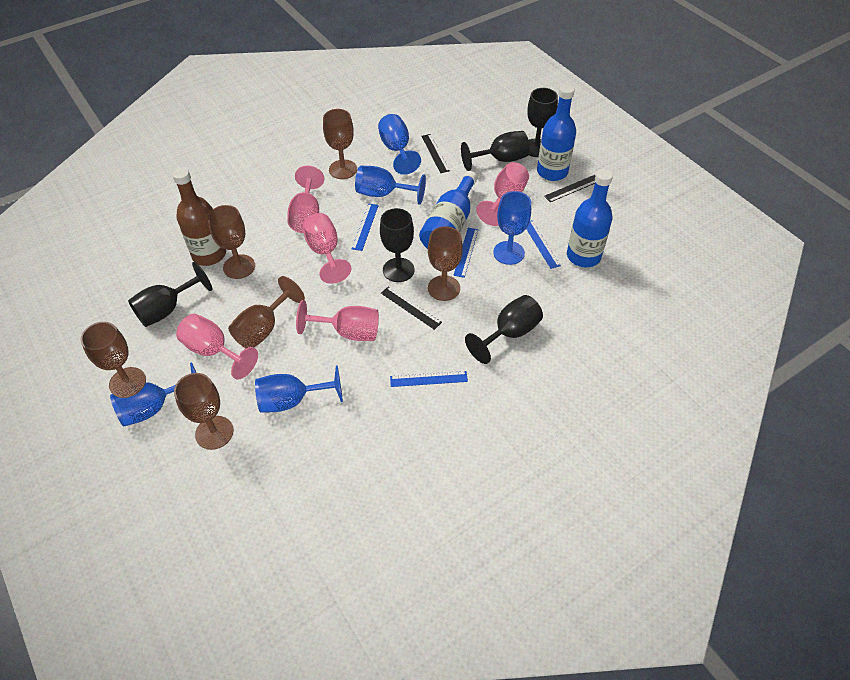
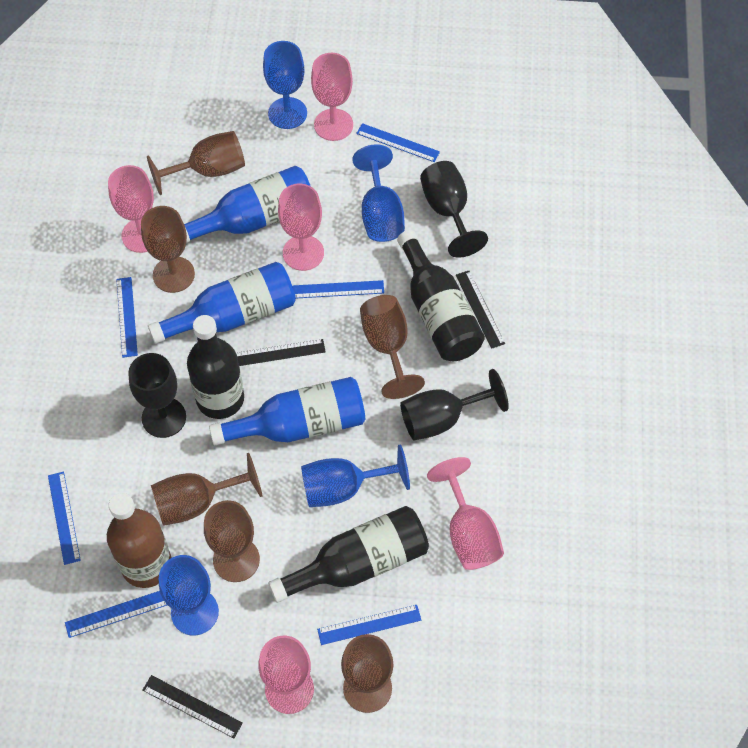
black bottle: none = 0 -> [187,315,244,419] [268,506,429,603] [397,230,485,361] = 3
black goblet: [128,262,213,327] [380,208,415,282] [461,131,530,171] [465,295,543,364] [527,88,558,157] = 5 -> [128,353,186,438] [400,369,509,440] [420,161,488,258] = 3
blue goblet: [110,362,196,427] [255,365,343,413] [355,166,426,205] [378,114,421,175] [493,191,531,265] = 5 -> [159,555,219,635] [263,41,307,129] [301,445,410,507] [352,145,405,242] = 4
blue ruler: [352,203,379,251] [390,371,468,387] [453,228,479,278] [526,220,561,269] = 4 -> [48,472,81,565] [65,591,167,638] [116,277,138,358] [293,280,384,298] [317,605,421,645] [356,123,440,162] = 6

